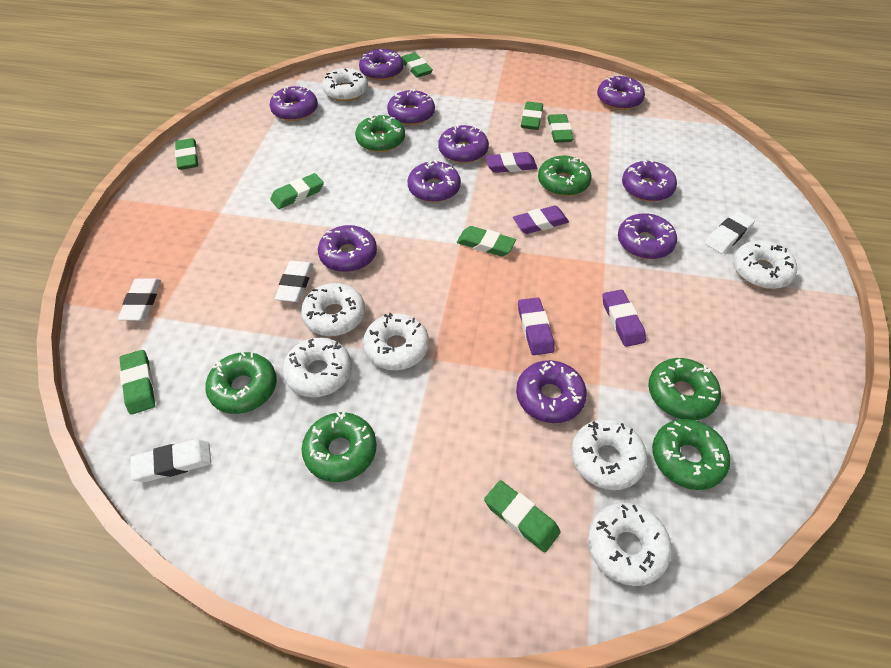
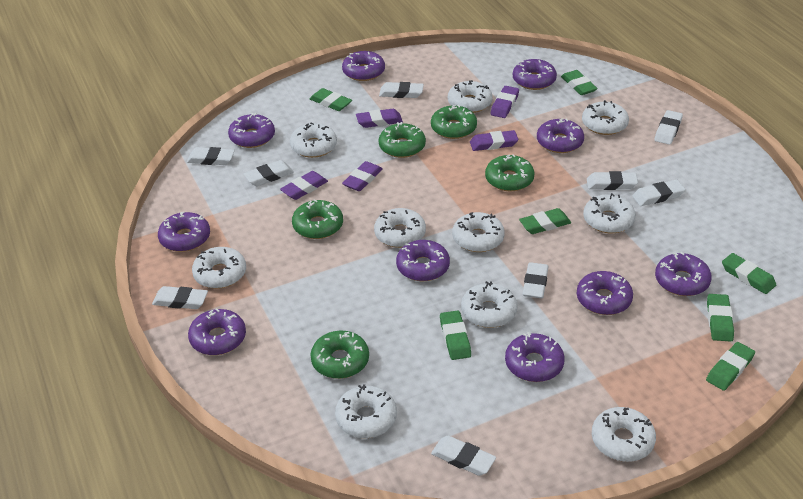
green donut: [205,352,277,414] [302,412,377,482] [355,115,405,152] [538,156,592,196] [648,358,721,420] [652,419,730,490] = 6 -> [292,199,343,239] [310,331,369,379] [378,122,426,158] [431,105,477,139] [485,154,534,192] = 5
green eraser: [119,350,155,415] [175,138,198,170] [270,173,324,209] [401,52,433,78] [457,226,516,257] [484,480,561,553] [521,101,543,130] [547,114,574,143] = 8 -> [310,88,352,111] [440,310,471,360] [519,208,571,234] [561,70,598,95] [706,342,755,391] [707,294,734,341] [722,253,776,294] = 7
purple eraser: [485,152,537,173] [513,206,569,234] [518,297,555,355] [602,290,646,347] = 4 -> [280,171,328,200] [342,161,383,191] [356,109,403,128] [470,130,518,151] [490,86,519,118] = 5
white donut: [283,337,351,397] [301,283,365,336] [322,68,368,101] [363,313,429,370] [571,419,648,490] [588,503,672,586] [733,240,797,289] = 7 -> [192,247,246,289] [290,122,337,158] [335,384,397,438] [374,208,426,248] [448,80,493,113] [452,212,505,252] [461,281,518,328] [582,100,629,135] [583,193,636,233] [592,407,656,462] = 10
white eraser: [118,278,161,321] [130,439,211,482] [275,260,313,302] [705,211,755,254] = 4 -> [152,286,208,309] [187,147,235,165] [244,160,294,186] [379,82,424,98] [431,436,496,476] [522,262,548,298] [587,171,638,190] [633,180,685,206] [655,110,683,145] = 9

